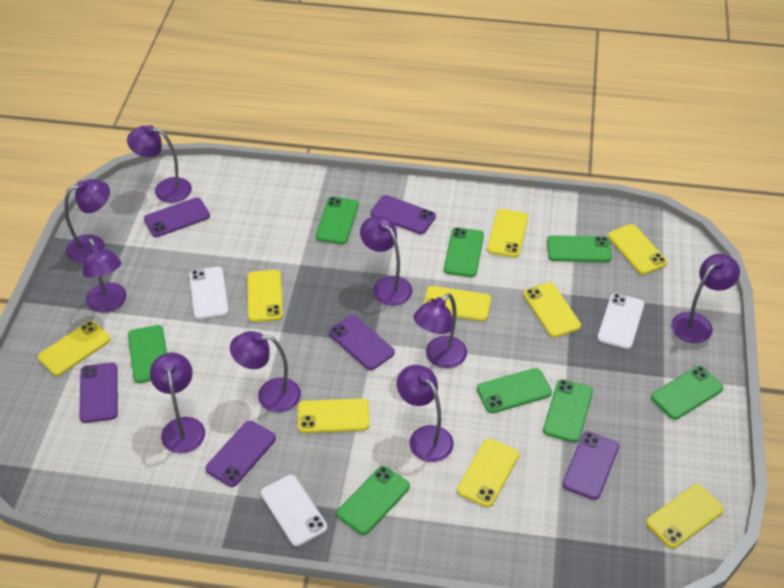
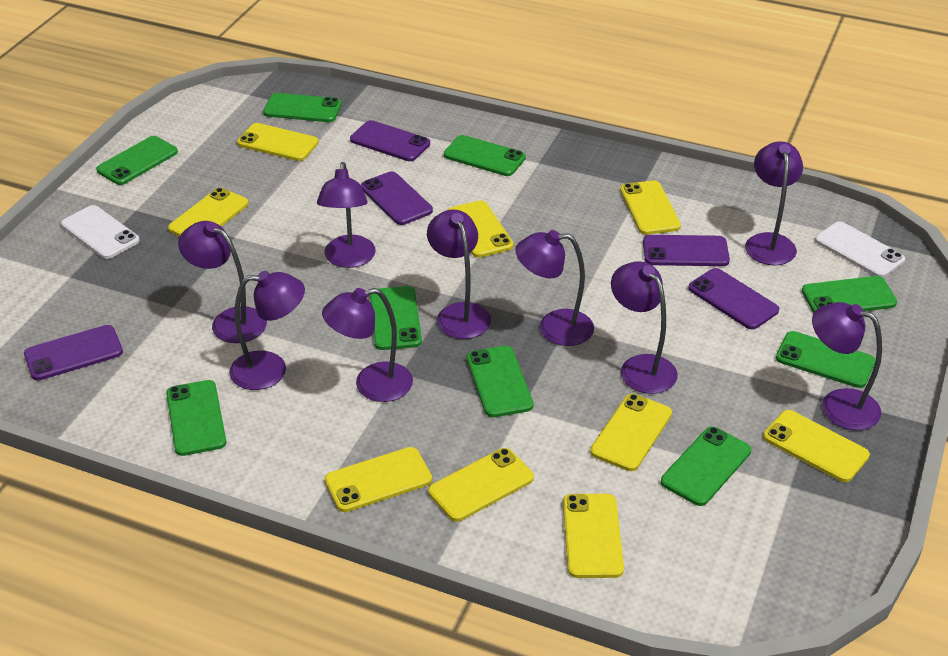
green phone: [128,325,167,383] [316,197,358,244] [337,466,410,535] [444,227,484,277] [477,368,552,413] [543,379,593,443] [547,235,612,262] [651,366,724,420] = 8 -> [96,136,178,185] [166,380,226,456] [263,93,342,122] [370,286,422,350] [444,135,526,176] [467,346,534,417] [661,427,751,506] [776,331,875,388] [802,276,897,313] = 9
purple phone: [79,362,118,423] [144,198,210,237] [205,421,276,487] [329,315,395,370] [371,195,436,234] [562,432,619,500] = 6 -> [24,325,123,380] [350,120,430,161] [361,172,433,225] [643,235,730,266] [688,268,779,329] = 5
white phone: [189,267,229,320] [261,475,327,546] [597,293,644,349] = 3 -> [61,205,140,259] [815,221,905,278] = 2

